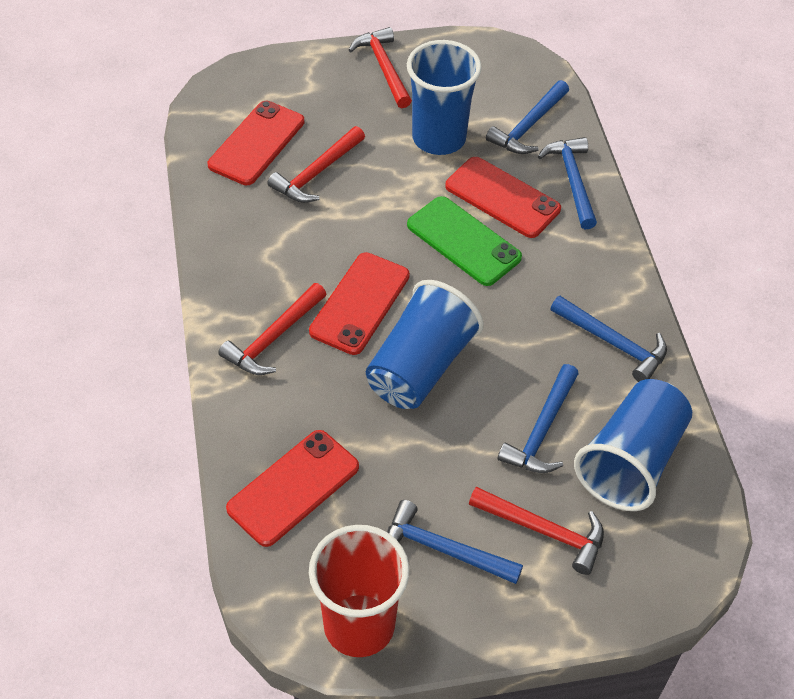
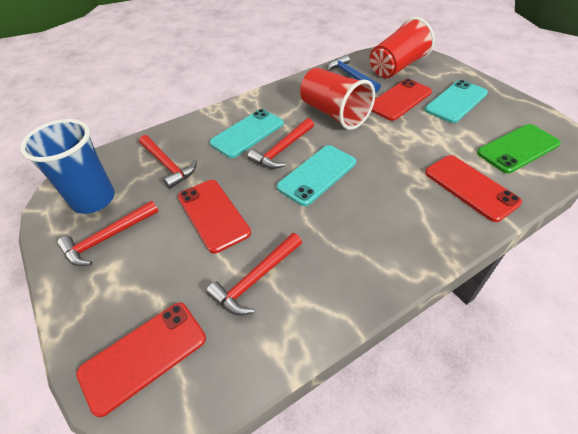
blue cup: [366,280,484,409] [407,40,482,155] [574,379,692,511] = 3 -> [20,119,115,214] = 1
blue hammer: [387,500,523,584] [486,80,569,154] [498,364,579,473] [538,137,597,229] [550,296,667,382] = 5 -> [327,55,381,93] = 1
red cup: [309,525,410,657] = 1 -> [300,68,375,130] [370,17,435,78] = 2
turquoise phone: none = 0 -> [210,109,284,158] [277,145,356,206] [425,80,488,123] = 3

